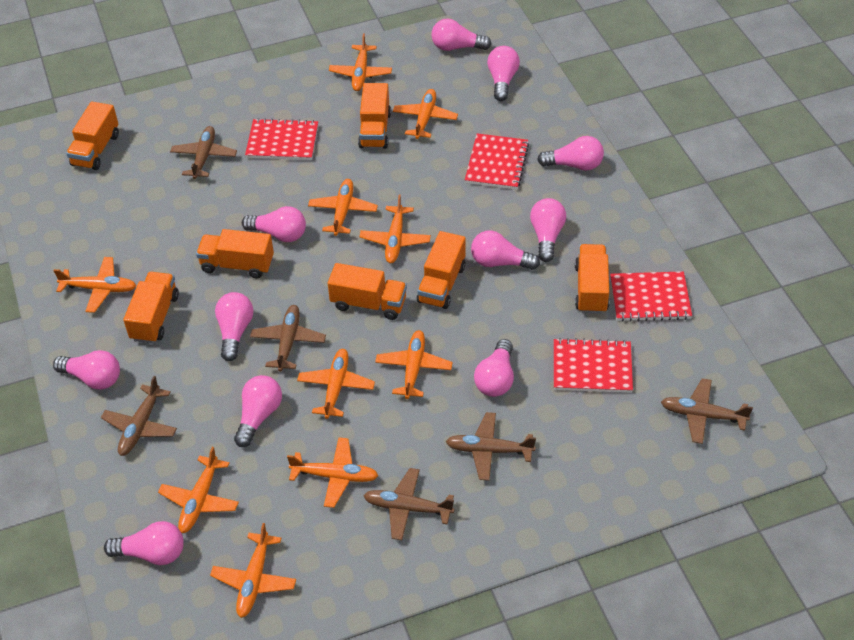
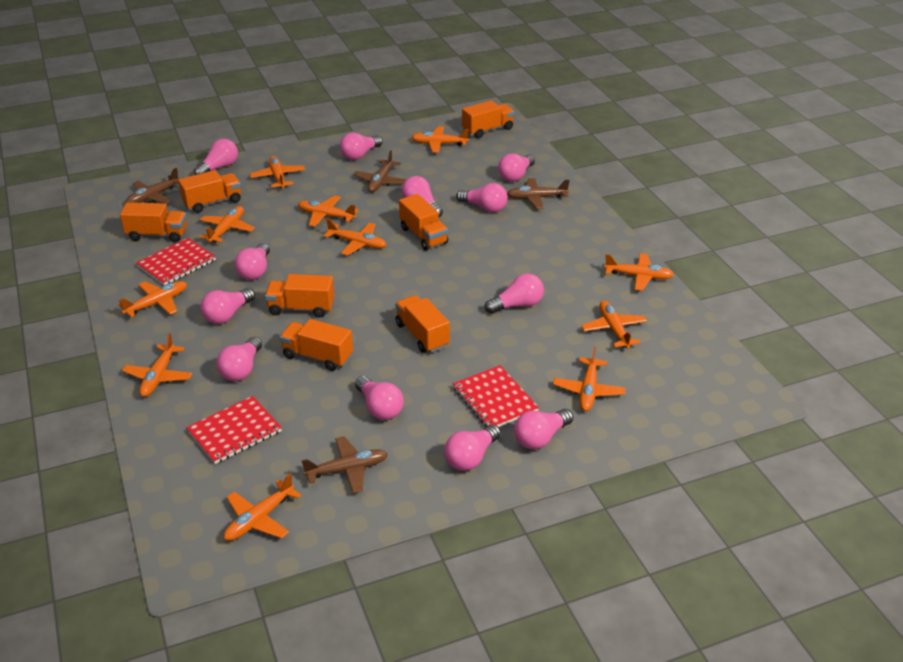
brown plane: [101,376,177,456] [170,126,237,179] [250,305,326,372] [363,468,454,540] [446,412,536,481] [661,378,753,444] = 6 -> [126,168,180,204] [301,436,388,493] [354,150,407,192] [507,178,570,209] = 4
orange plane: [54,257,136,313] [158,447,239,533] [210,523,296,618] [287,438,379,508] [297,349,375,419] [308,179,378,236] [329,33,392,91] [359,195,431,263] [375,330,453,399] [393,89,458,139] = 10 -> [118,281,187,317] [122,333,192,397] [200,206,255,242] [224,473,301,541] [250,156,305,188] [298,196,359,227] [324,218,386,256] [411,126,469,153] [553,346,625,411] [581,301,647,348] [604,253,674,291] = 11
pink light bulb: [53,350,120,390] [104,521,184,565] [215,292,253,361] [234,375,282,447] [242,206,306,242] [431,19,492,51] [471,230,540,270] [474,339,514,397] [487,46,520,101] [530,198,566,262] [537,136,604,171] = 11 -> [194,139,238,175] [201,288,255,324] [216,337,262,381] [235,243,270,280] [340,133,383,160] [355,376,404,420] [402,176,443,217] [444,424,501,471] [456,183,508,212] [485,273,544,314] [498,153,535,182] [514,409,574,449] = 12
red notebook: [245,118,318,160] [465,133,529,189] [554,338,633,393] [610,271,692,322] = 4 -> [136,238,216,285] [186,396,282,464] [453,365,539,427] = 3

